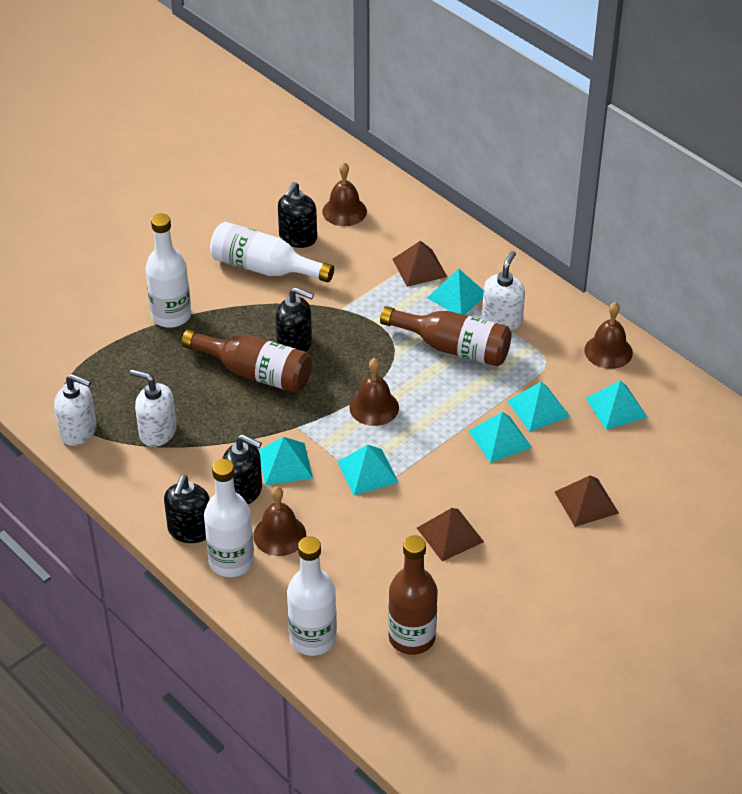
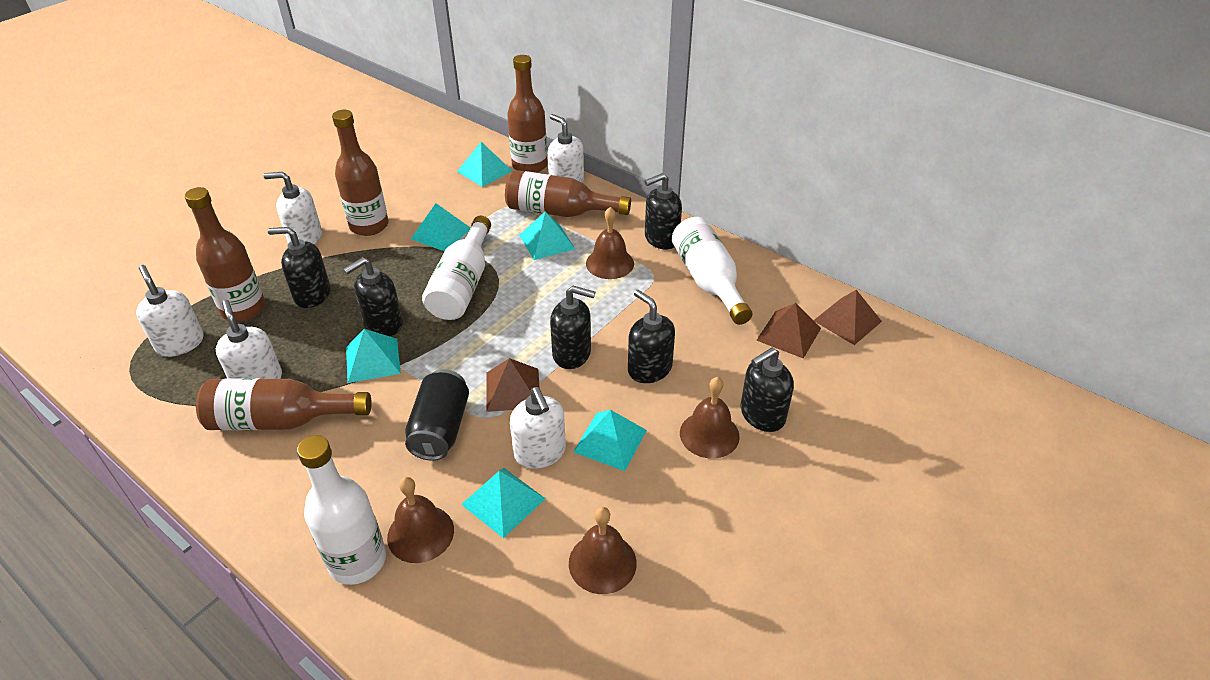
black can: none = 0 -> [405,369,469,461] = 1
black soap dispenser: [164,475,210,543] [222,434,262,504] [276,287,314,352] [278,182,317,248] = 4 -> [268,227,331,308] [343,257,403,336] [550,286,595,369] [628,290,675,383] [645,173,682,249] [741,348,794,432] = 6
brown bottle: [181,329,312,393] [380,306,511,366] [388,535,438,655] = 3 -> [184,187,265,322] [196,378,372,430] [332,110,389,236] [505,170,631,217] [507,55,548,173] = 5
white bottle: [145,214,191,328] [204,459,254,577] [210,222,334,283] [287,536,337,656] = 4 -> [297,435,386,585] [422,216,491,320] [672,217,753,325] = 3
white soap dispenser: [54,374,97,446] [130,369,177,447] [482,251,525,330] = 3 -> [136,265,204,357] [216,300,282,379] [263,172,322,244] [510,387,566,469] [548,114,584,183] = 5

